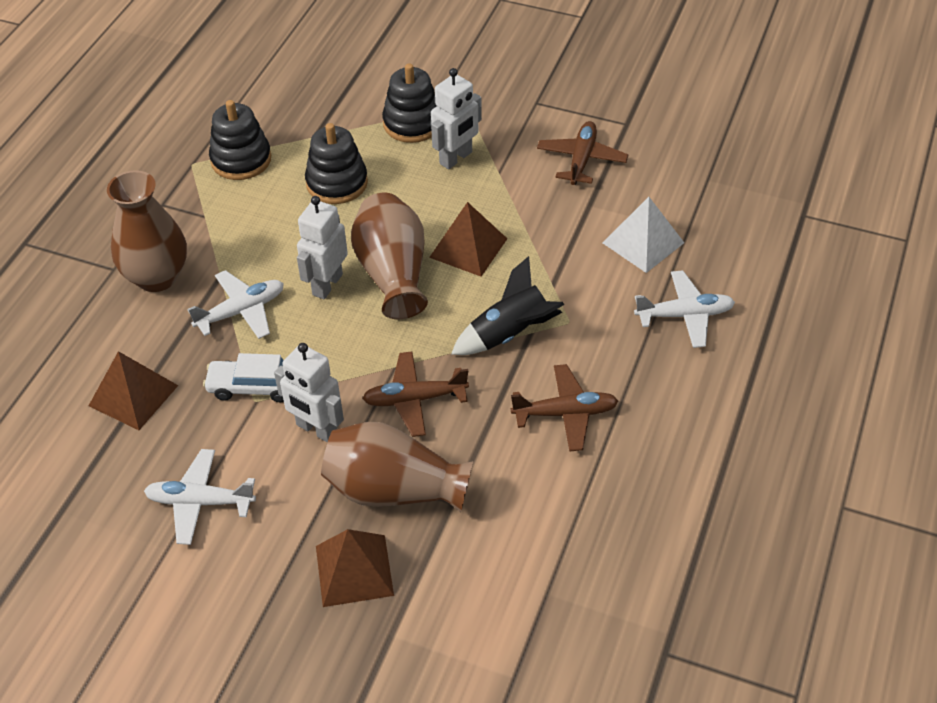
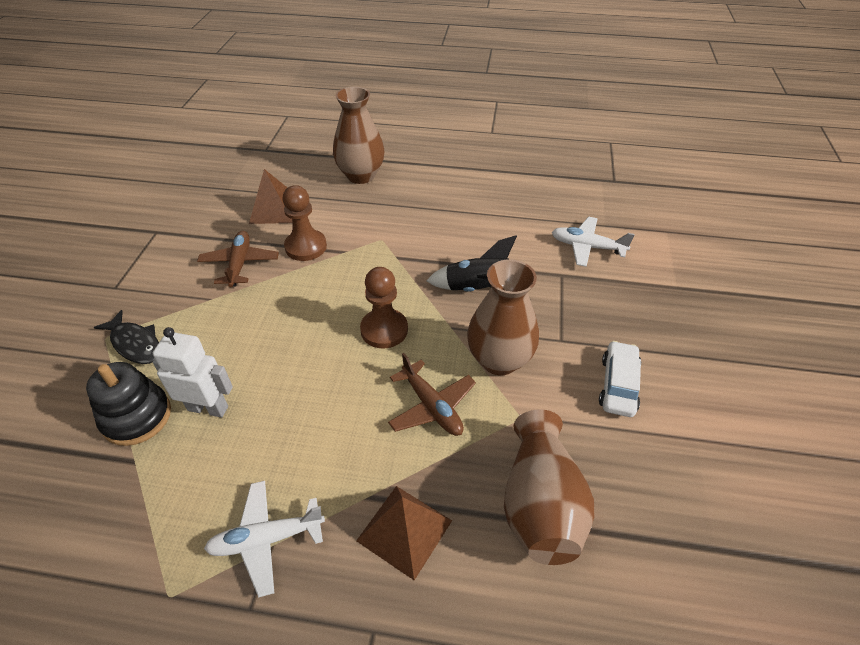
black fish: none = 0 -> [94,310,159,364] = 1
black stacking toy: [209,100,271,180] [305,123,368,204] [382,63,436,143] = 3 -> [86,362,171,446] = 1
brown pawn: none = 0 -> [282,185,327,261] [360,267,408,348] = 2
brown plane: [362,351,469,437] [511,364,618,452] [537,121,629,185] = 3 -> [197,231,279,287] [388,353,476,436] = 2
brown pyramid: [89,351,178,430] [316,529,394,607] [429,202,507,277] = 3 -> [249,169,292,224] [356,486,452,580] = 2
white plane: [144,449,256,545] [187,270,284,339] [634,270,735,348] = 3 -> [204,481,325,597] [552,217,635,267] = 2
white pyramid: [603,197,684,273] = 1 -> none = 0
white robot: [274,343,344,442] [297,196,348,299] [431,68,482,169] = 3 -> [153,327,233,417] = 1

